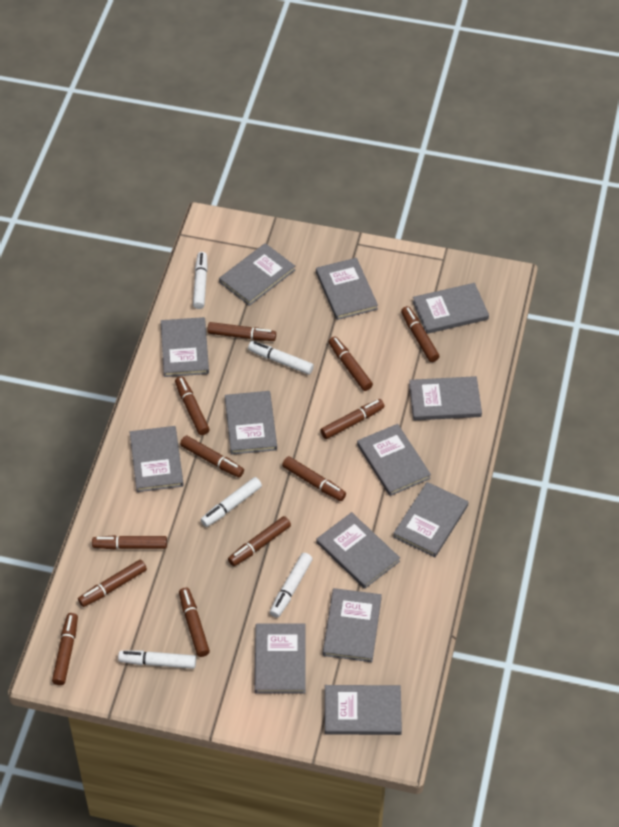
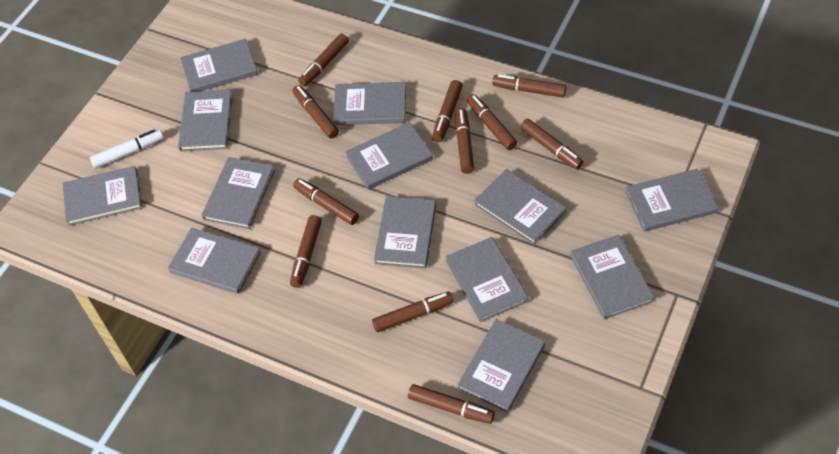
brown marker: [52,613,78,685] [78,560,147,607] [92,535,167,549] [175,376,210,435] [179,587,210,657] [180,435,244,478] [207,322,276,341] [228,516,291,566] [282,456,346,501] [320,399,385,439] [329,336,373,391] [401,306,440,362] = 12 -> [290,215,322,288] [293,85,339,139] [293,178,359,225] [298,34,349,87] [372,292,454,332] [408,384,495,424] [432,80,463,142] [455,108,474,174] [467,94,517,150] [492,74,566,98] [520,119,584,170] = 11
white marker: [118,650,196,669] [193,252,208,309] [200,477,262,527] [248,341,314,375] [270,553,313,618] = 5 -> [90,129,163,169] = 1

